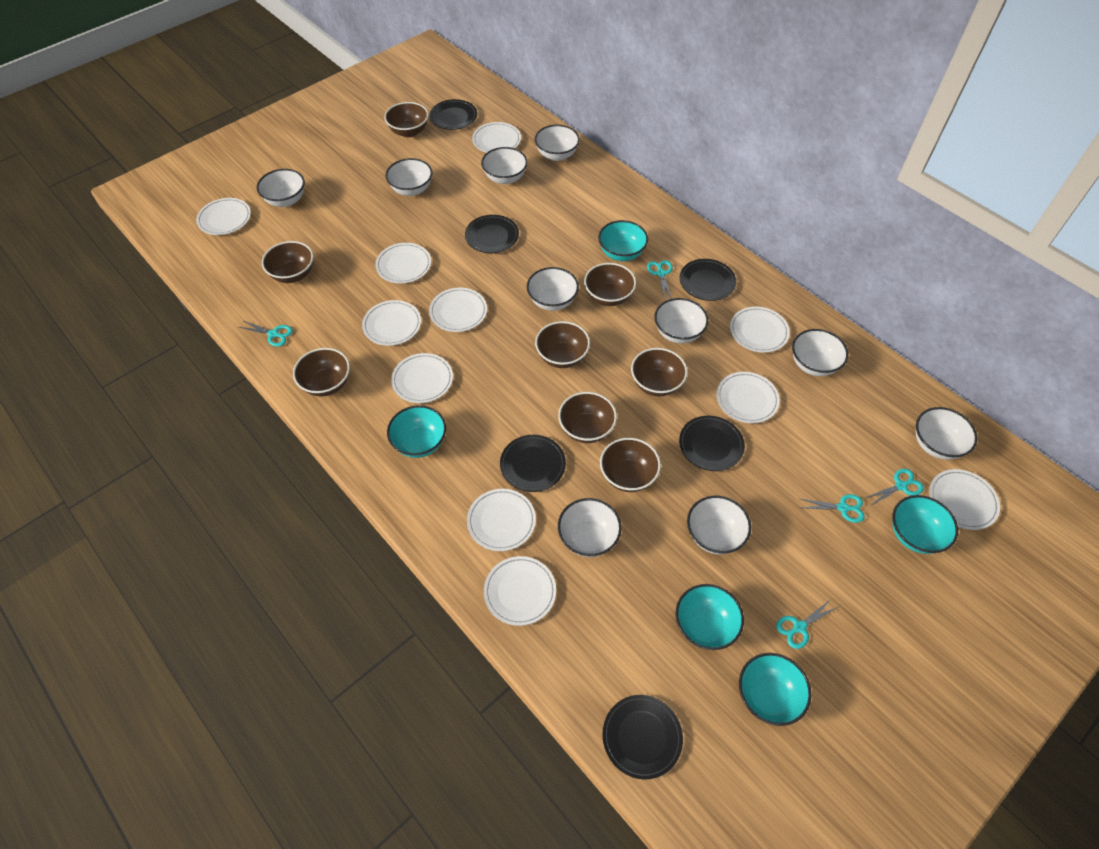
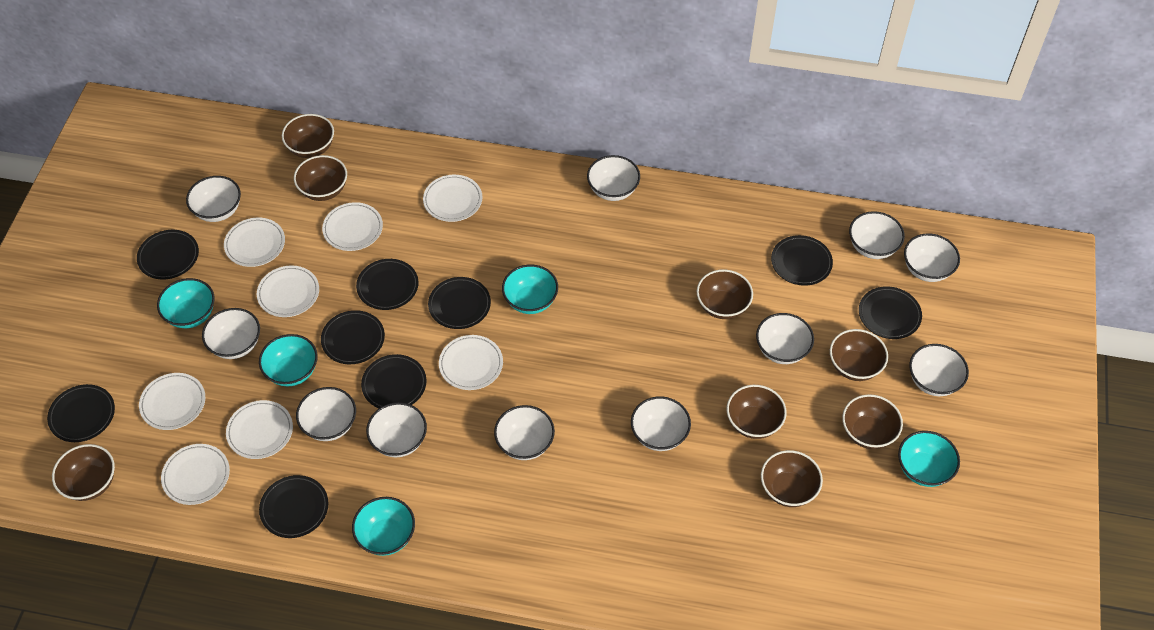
black plate: [430,99,477,130] [465,215,519,253] [500,435,566,492] [603,695,683,780] [679,416,745,471] [680,259,736,301] = 6 -> [47,384,115,442] [137,230,199,279] [259,475,328,538] [321,310,385,364] [356,259,419,310] [361,354,426,408] [428,277,491,329] [771,235,833,286] [859,286,922,339] = 9
turquoise scissors: [239,320,293,347] [647,260,673,299] [776,599,840,649] [800,494,865,523] [865,469,924,506] = 5 -> none = 0
white bowl: [257,169,305,207] [385,158,432,196] [481,147,528,184] [527,267,579,311] [535,125,580,161] [558,498,622,557] [654,298,708,344] [687,496,751,554] [792,329,848,376] [916,407,977,460] = 10 -> [186,176,241,222] [202,308,260,359] [296,387,356,441] [366,402,427,457] [494,405,555,460] [587,155,640,201] [631,396,691,451] [756,313,814,364] [849,211,905,259] [904,234,960,282] [909,344,969,396] = 11
white plate: [196,198,251,235] [362,300,421,346] [375,243,431,284] [391,353,453,403] [429,288,487,332] [467,489,536,551] [472,122,521,153] [484,556,556,626] [716,372,780,423] [730,307,790,353] [929,469,1000,530] = 11 -> [139,373,205,430] [161,444,230,505] [224,218,285,267] [226,400,293,459] [257,265,319,317] [322,202,383,251] [423,175,483,222] [439,335,503,390] = 8

